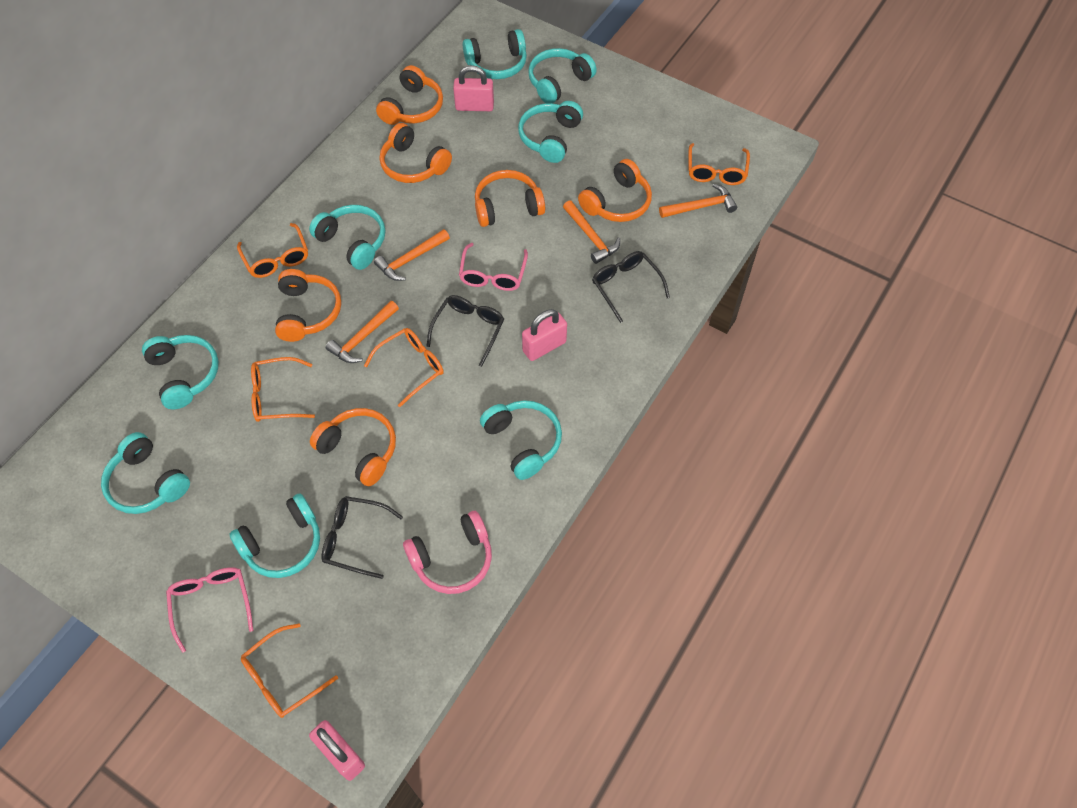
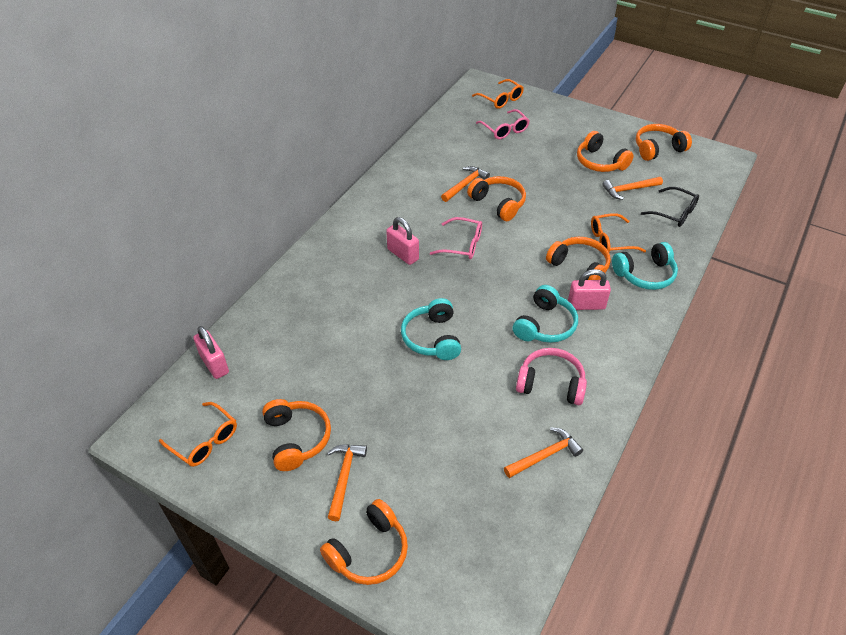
black glasses: [321,496,403,579] [426,295,504,367] [592,251,670,323] = 3 -> [641,187,699,227] = 1
orange glasses: [237,223,308,278] [241,623,338,718] [251,357,315,422] [364,328,444,407] [689,143,750,185] = 5 -> [159,402,237,467] [472,79,524,109] [591,213,646,253] = 3
turquoise headphones: [101,432,190,514] [142,335,219,409] [230,493,320,578] [309,205,385,270] [463,29,527,79] [480,400,562,480] [518,101,583,163] [528,48,597,103] = 8 -> [401,298,461,360] [513,285,578,343] [612,242,678,290] = 3

